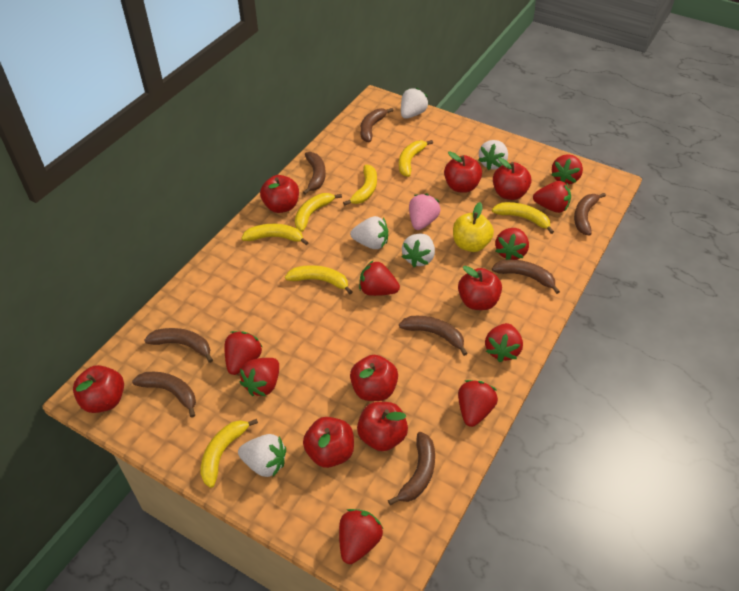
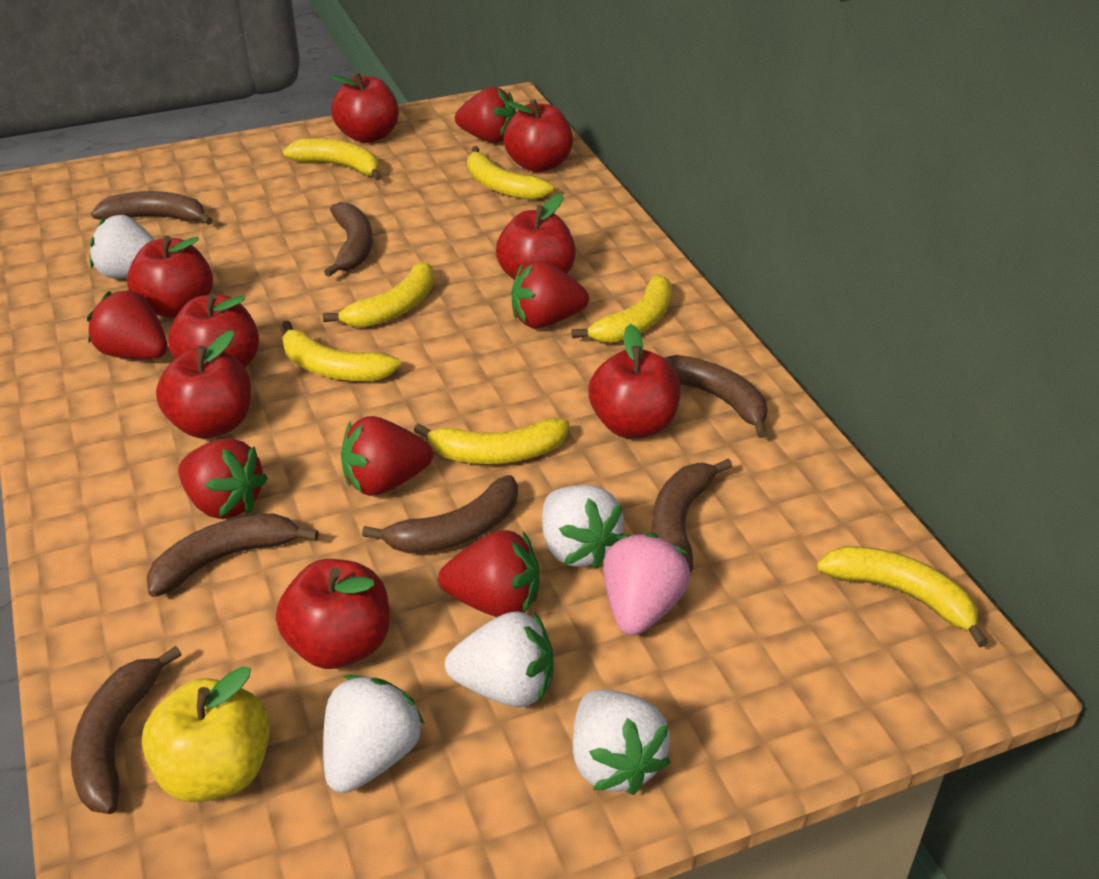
brown banana: [132,372,196,418] [144,328,213,363] [303,152,326,195] [360,108,393,142] [388,432,435,505] [399,316,468,356] [492,260,560,294] [574,193,606,236] = 8 -> [71,646,182,814] [91,191,213,225] [147,513,319,597] [324,202,372,277] [362,475,518,553] [652,459,732,572] [663,355,768,438] = 7
red strawberry: [225,331,262,375] [240,358,279,396] [339,509,383,564] [359,261,400,296] [458,380,498,427] [485,323,523,362] [495,228,529,260] [533,181,571,213] [551,154,583,184] = 9 -> [87,290,168,359] [178,438,268,519] [341,416,433,496] [438,530,539,617] [455,87,516,143] [511,260,589,328] = 6

